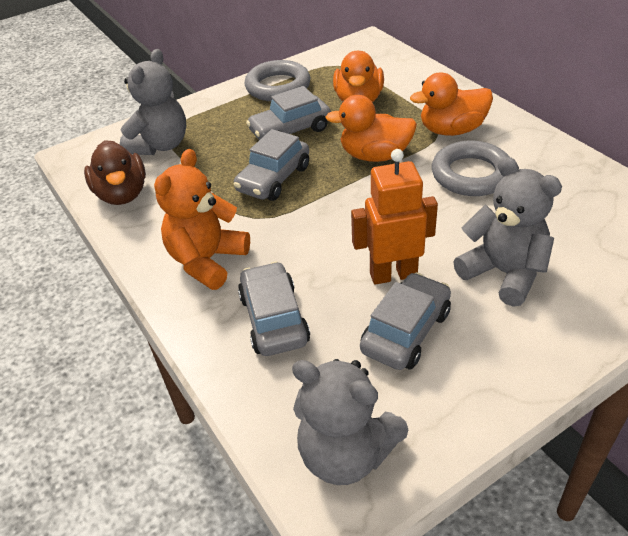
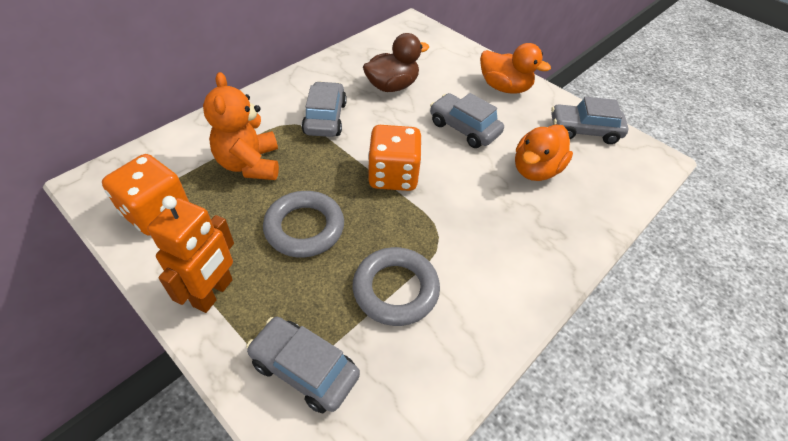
grey teddy bear: [120,49,186,155] [292,359,408,485] [454,157,562,307] = 3 -> none = 0
orange dice: none = 0 -> [102,154,189,235] [368,125,422,191] = 2
orange duck: [325,95,417,162] [333,51,384,103] [410,73,493,136] = 3 -> [480,43,551,93] [515,124,573,181] = 2

